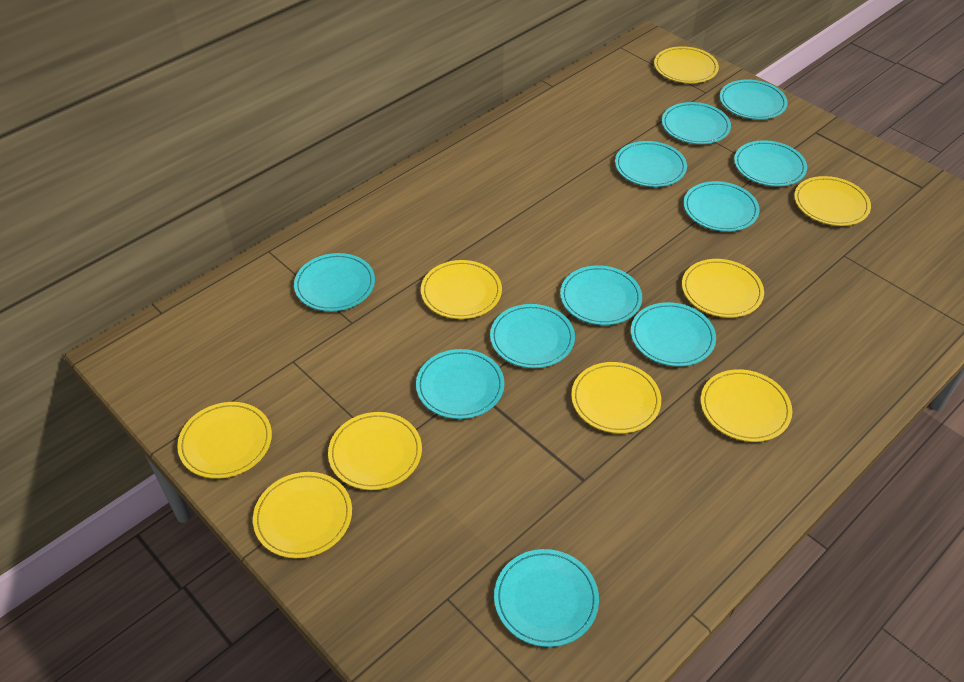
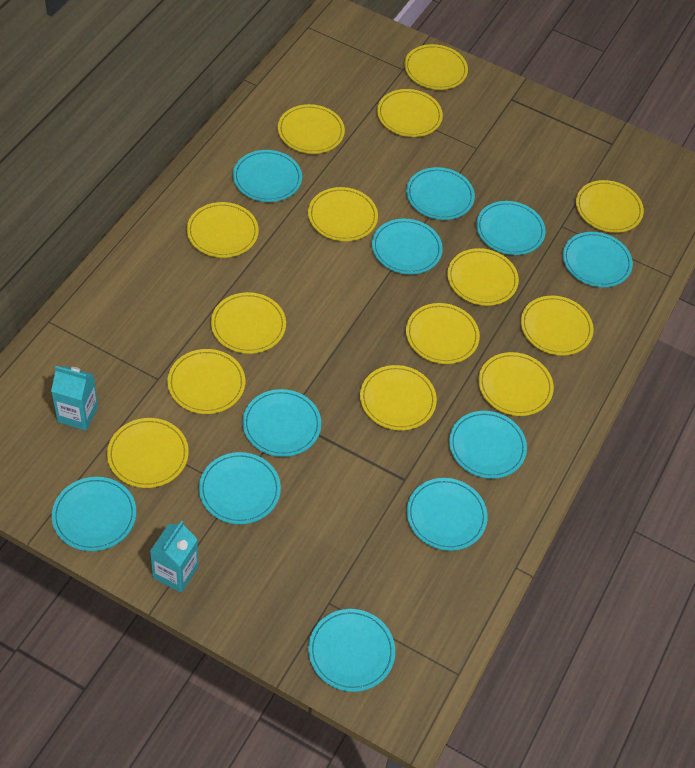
turquoise carton: none = 0 -> [51,366,98,431] [150,521,198,593] = 2
yellow plate: [177,402,272,479] [253,472,352,558] [328,412,422,490] [421,260,502,319] [571,362,661,434] [654,46,719,83] [682,259,764,318] [701,369,792,442] [794,176,871,226] = 9 -> [107,418,189,488] [167,349,245,414] [187,202,259,258] [211,292,286,354] [278,104,345,154] [308,187,378,241] [360,365,437,430] [377,89,443,137] [404,44,468,90] [406,303,480,364] [447,248,519,306] [478,352,554,416] [521,296,594,356] [576,180,644,233] = 14

